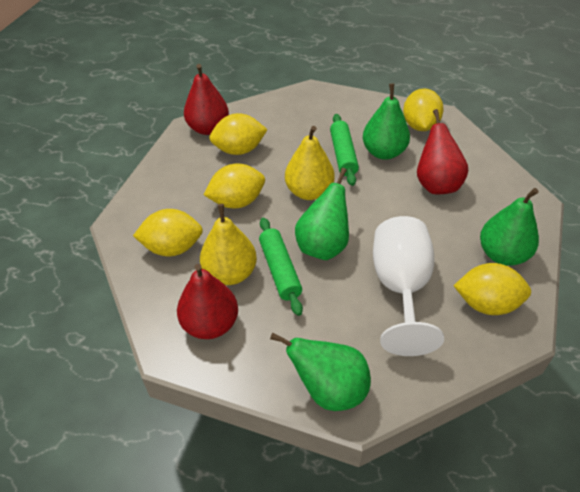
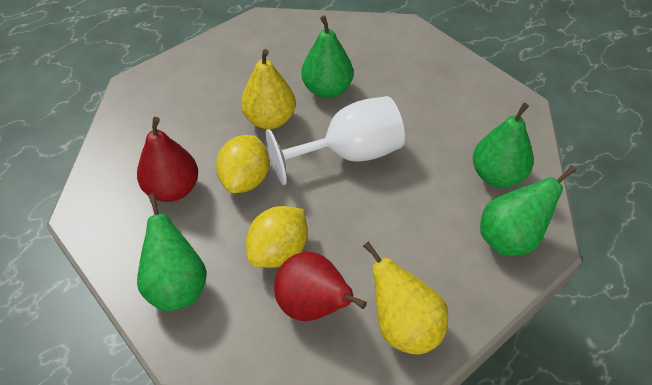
green rolling pin: [259,218,303,316] [330,114,359,186] = 2 -> none = 0
red pear: [177,264,238,339] [184,64,229,135] [417,109,469,194] = 3 -> [137,117,198,202] [274,252,367,321] = 2
yellow lemon: [133,209,203,256] [204,164,265,208] [209,113,268,155] [403,88,444,131] [454,263,531,315] = 5 -> [216,135,269,193] [246,206,308,268] = 2

